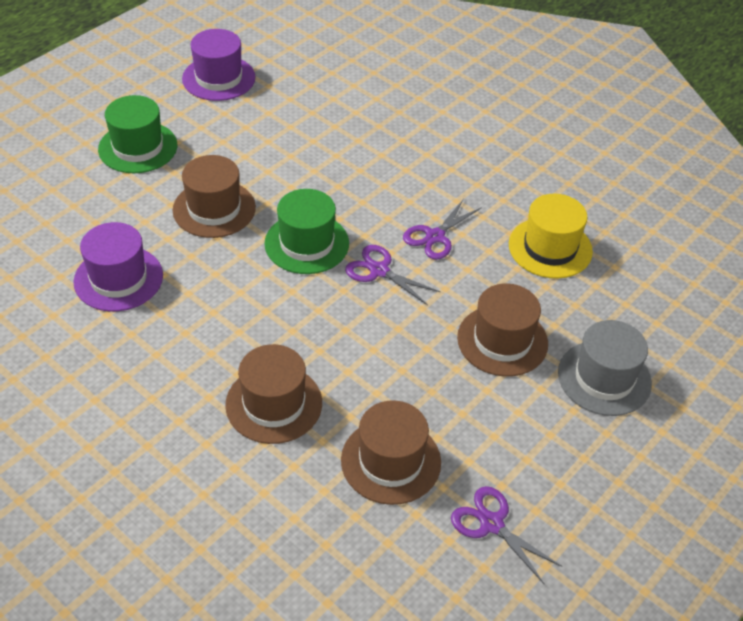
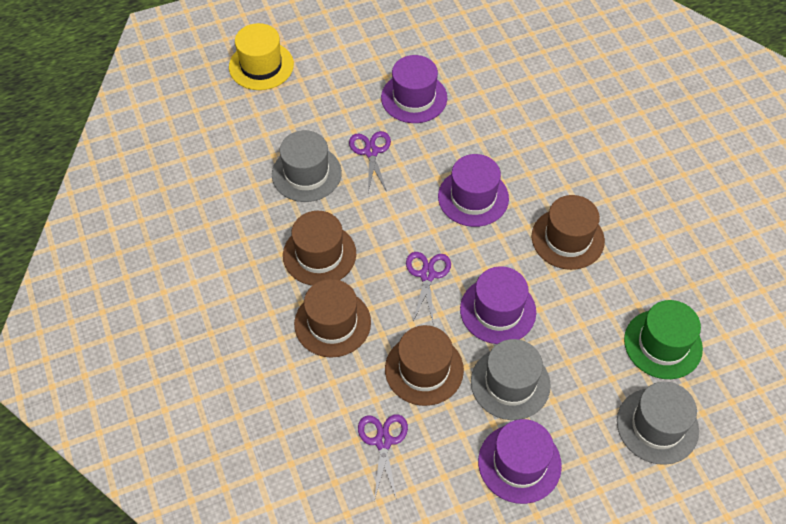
green hat: [98,95,177,173] [264,189,349,274] = 2 -> [624,300,703,379] = 1
grey hat: [558,320,652,416] = 1 -> [272,130,342,202] [471,339,551,420] [617,382,699,465] = 3
purple hat: [73,222,163,312] [182,29,255,101] = 2 -> [381,55,447,123] [438,154,509,227] [460,266,536,344] [478,419,562,504] = 4

